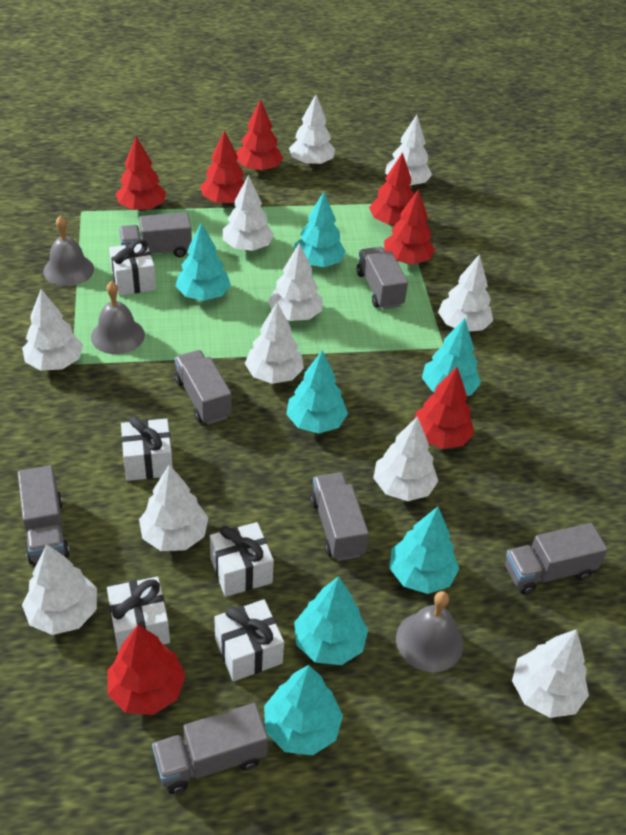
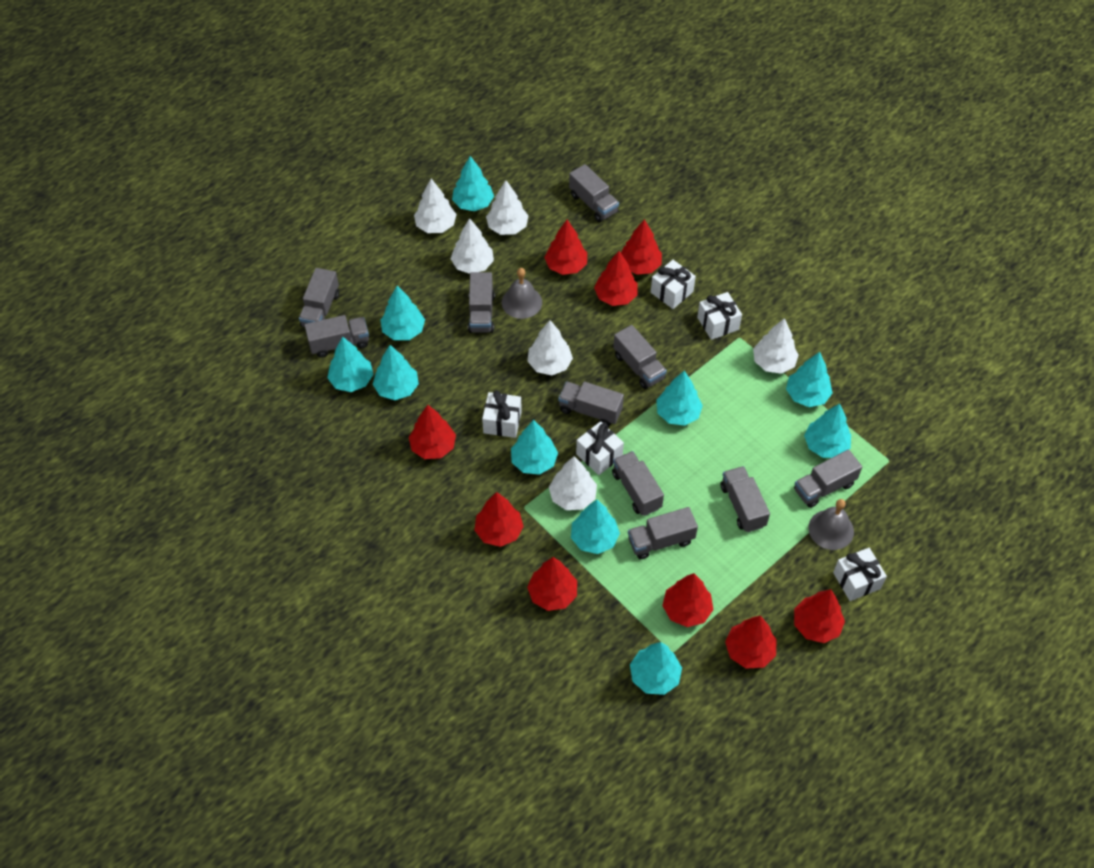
grey bell: [43,216,94,286] [91,281,145,354] [396,591,463,672] = 3 -> [502,268,542,319] [808,499,854,550] = 2
grey truck: [18,465,70,564] [119,212,192,258] [152,703,268,794] [174,350,232,425] [310,472,369,561] [357,247,408,309] [505,523,608,594] = 7 -> [299,268,339,327] [305,315,369,358] [468,272,495,333] [558,382,624,427] [569,164,619,222] [612,451,664,516] [613,325,667,389] [628,507,698,559] [720,466,770,532] [794,450,862,508] = 10
red tree: [107,625,186,715] [116,136,166,211] [200,130,244,204] [237,99,283,172] [369,152,414,226] [384,189,435,264] [414,367,474,449] = 7 -> [409,405,456,459] [474,492,524,547] [527,557,577,611] [544,220,587,275] [594,251,638,306] [621,219,662,275] [662,573,714,627] [725,616,777,669] [794,589,845,643] = 9
turquoise tree: [176,222,231,301] [264,665,343,755] [286,351,348,433] [294,192,346,267] [294,576,368,665] [389,507,459,594] [422,318,481,396] = 7 -> [327,337,374,392] [373,345,419,400] [380,286,425,340] [452,156,494,211] [511,420,558,475] [571,500,620,554] [630,642,682,695] [656,370,703,426] [786,352,832,407] [804,403,851,458] = 10
white tree: [22,289,83,371] [22,544,97,635] [139,465,209,551] [223,175,274,251] [245,303,304,384] [268,243,323,321] [289,94,335,166] [373,416,438,501] [385,115,432,186] [438,254,493,332] [512,629,589,718] = 11 -> [414,179,457,233] [450,218,494,274] [486,180,529,235] [527,320,573,375] [549,456,597,510] [753,318,799,374] = 6

